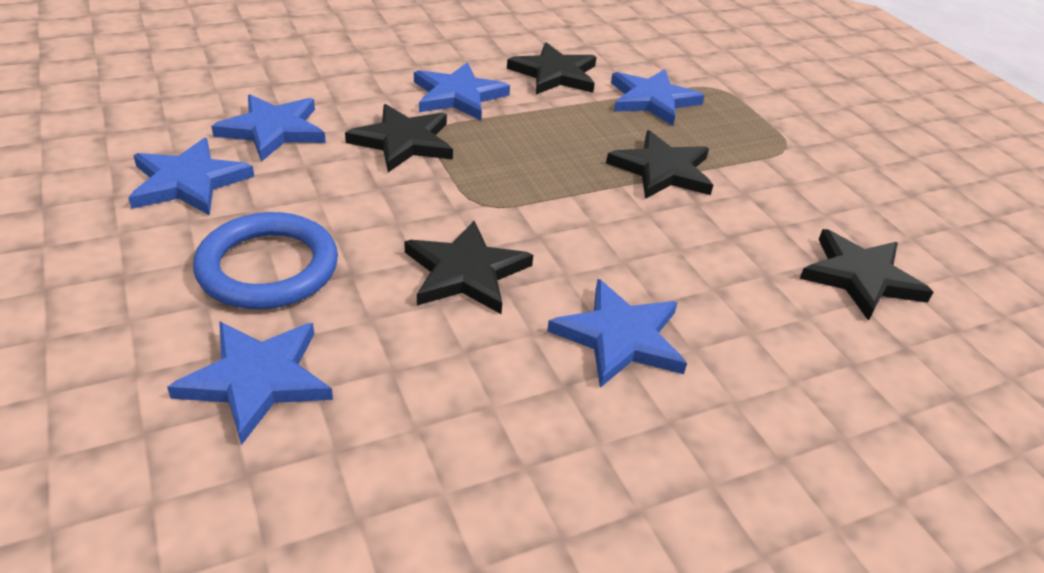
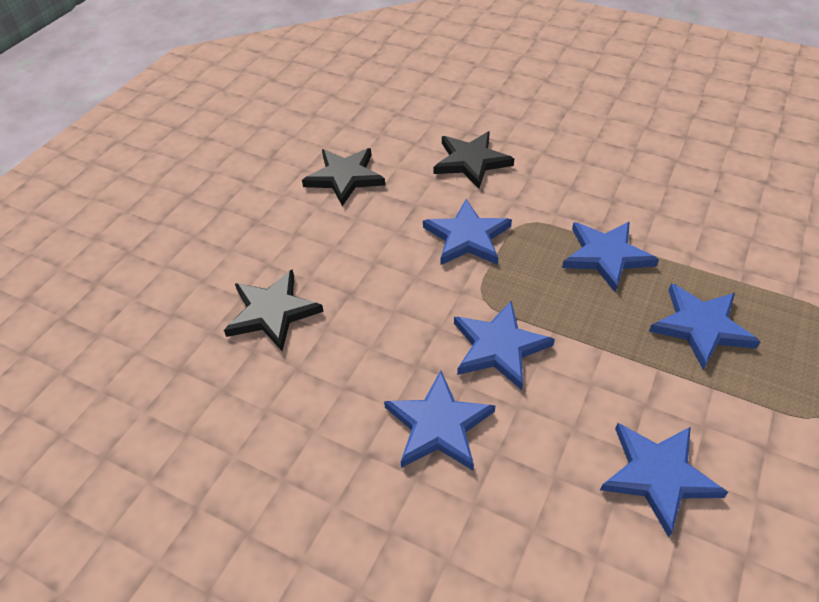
black star: [345,104,453,172] [405,221,533,314] [507,42,596,94] [606,130,713,199] [799,229,933,321] = 5 -> [224,269,324,351] [302,148,385,206] [433,132,514,188] = 3
blue ring: [193,212,338,309] = 1 -> none = 0

